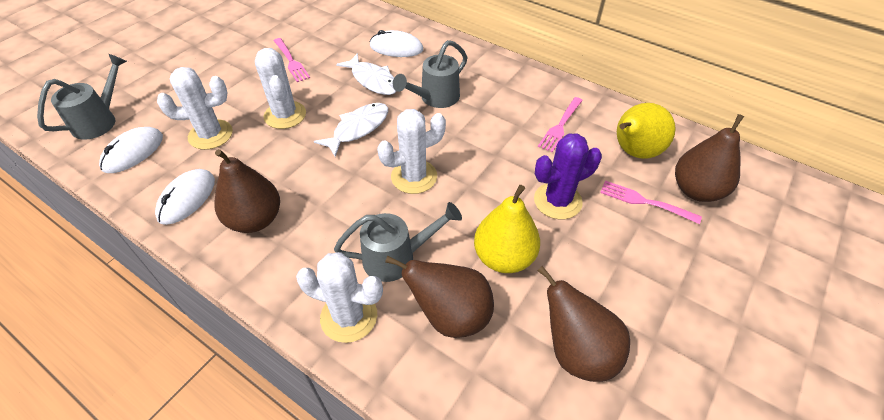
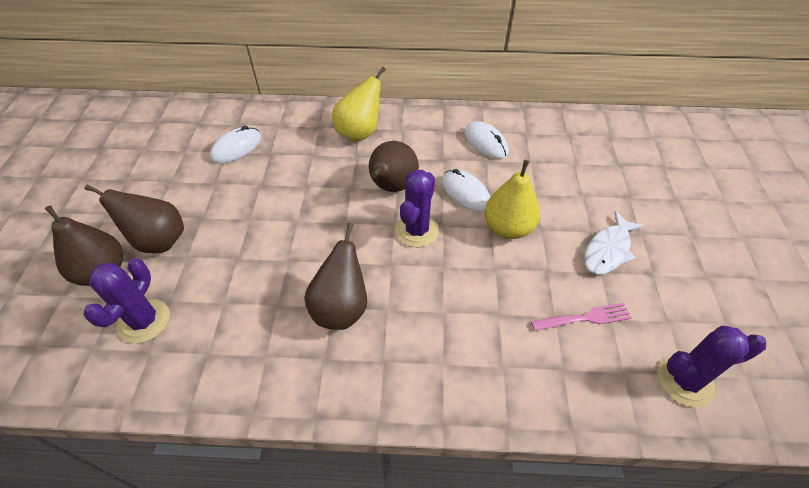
grey watering can: [37,54,127,140] [334,202,462,282] [393,40,468,108] = 3 -> none = 0
pink fork: [274,38,310,82] [538,97,583,152] [600,180,702,224] = 3 -> [531,303,632,331] = 1
purple cactus: [534,133,602,219] = 1 -> [83,258,170,343] [395,170,439,247] [658,326,766,407] = 3
white cactus: [157,67,233,150] [255,48,306,129] [296,252,383,343] [377,109,446,194] = 4 -> none = 0
white fish: [314,103,388,157] [336,53,397,95] = 2 -> [584,211,644,275] = 1

